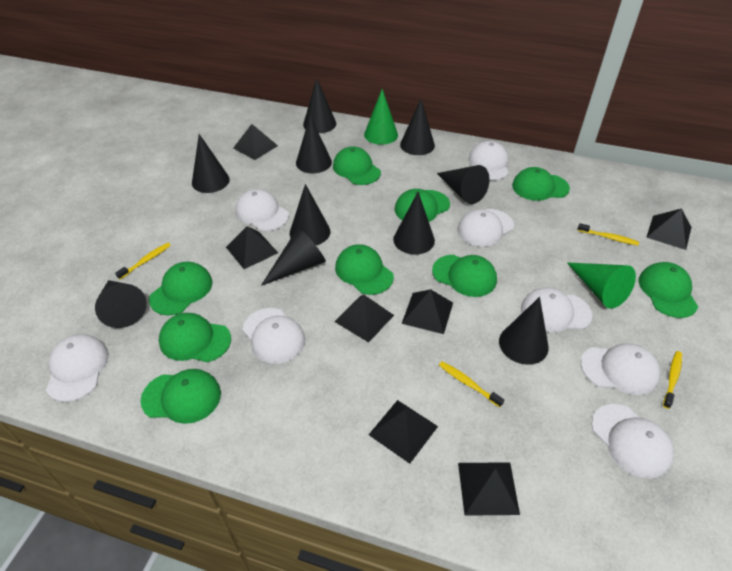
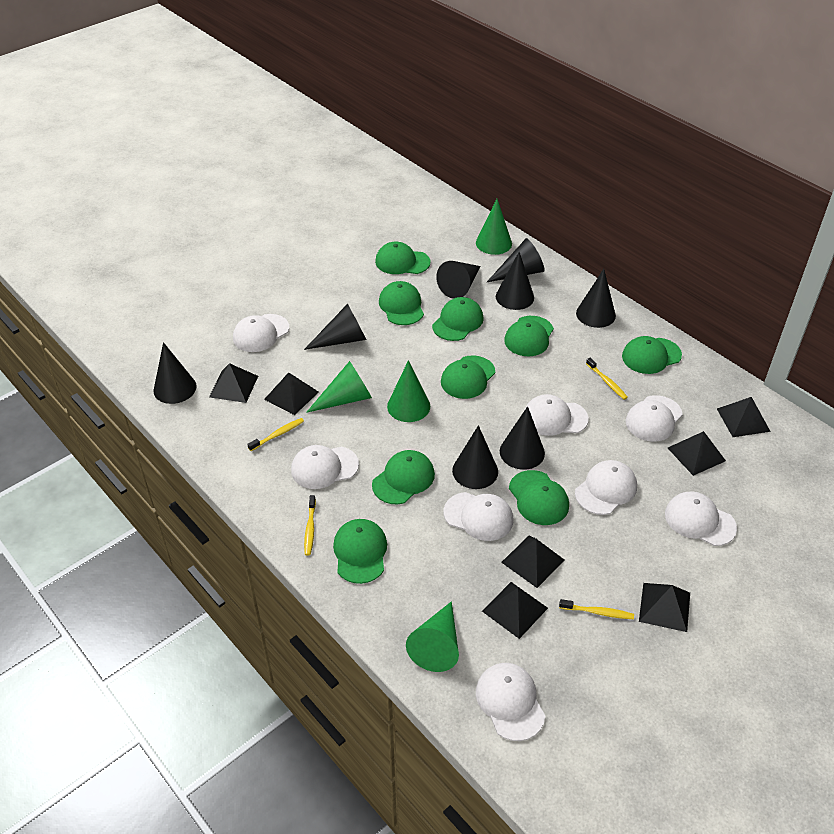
black cone: [95,280,147,328] [192,134,230,193] [261,228,326,286] [290,184,330,245] [296,116,332,173] [303,78,336,133] [393,192,435,255] [400,99,435,155] [437,165,490,204] [499,297,549,365] = 10 -> [153,342,197,404] [304,304,367,350] [436,261,480,299] [452,425,498,489] [487,238,545,282] [496,252,534,310] [500,406,545,470] [576,269,616,328] = 8
green cone: [364,89,398,145] [567,262,636,309] = 2 -> [306,361,372,413] [387,360,430,422] [406,601,459,672] [476,199,512,255] = 4

